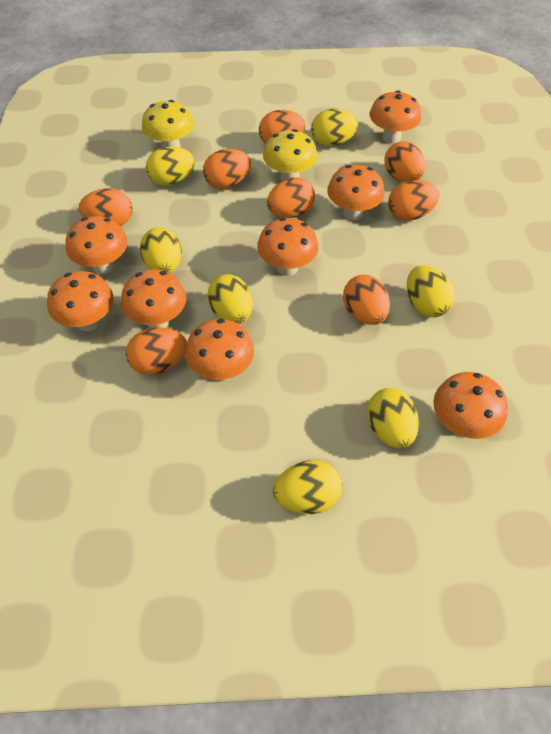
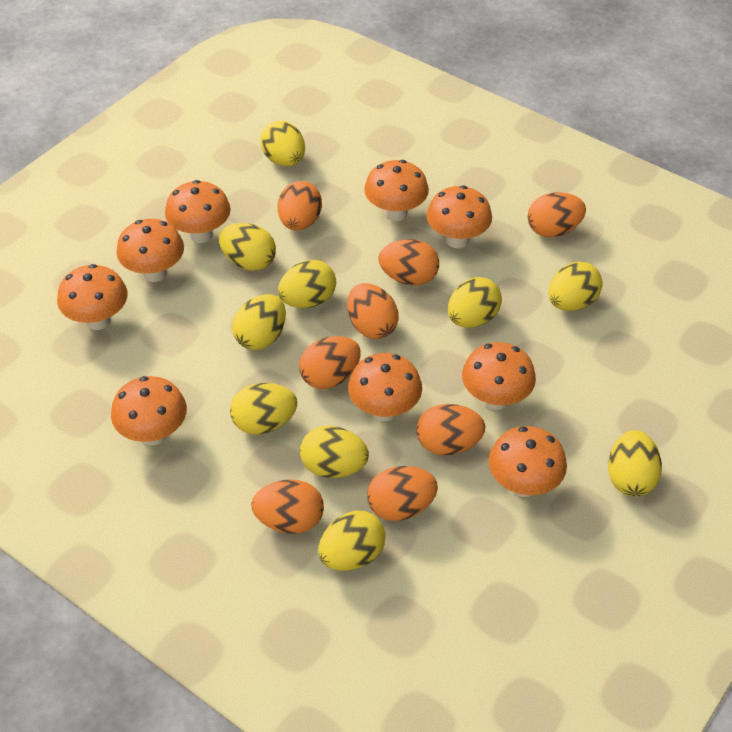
orange mushroom: [47,271,114,331] [66,216,128,274] [121,269,186,328] [185,319,254,381] [257,218,319,276] [327,165,385,221] [370,90,421,144] [433,372,508,439] = 8 -> [57,264,127,330] [111,376,187,445] [116,219,184,282] [165,180,231,243] [348,353,422,421] [364,160,429,221] [426,185,492,248] [462,342,536,410] [489,426,567,497] = 9
yellow egg: [140,227,182,273] [146,146,195,186] [207,274,253,324] [273,460,343,514] [311,109,358,146] [367,388,419,449] [407,265,455,317] = 7 -> [219,223,276,271] [230,383,297,434] [232,294,286,350] [260,121,305,166] [278,260,336,308] [300,426,369,478] [318,511,386,571] [448,277,502,328] [548,261,603,311] [608,430,662,496] = 10
yellow mushroom: [142,100,194,148] [263,129,318,181] = 2 -> none = 0

